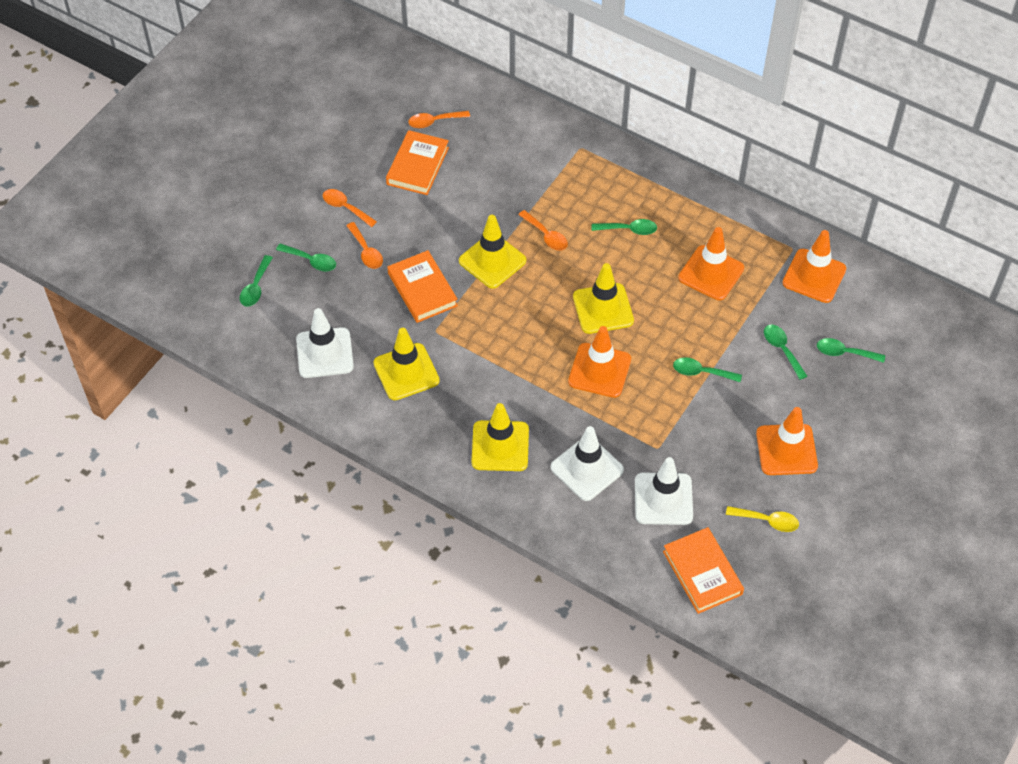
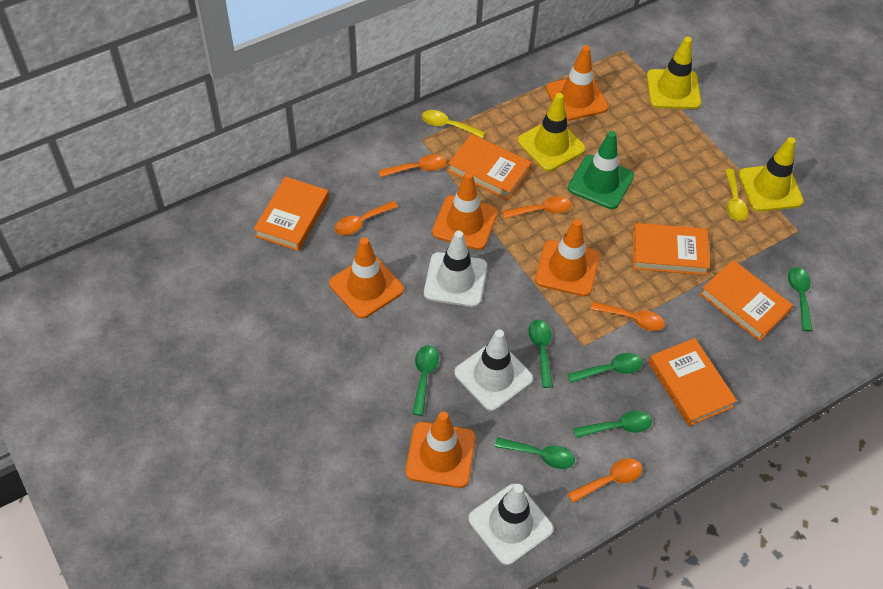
green traffic cone: none = 0 -> [568,131,634,209] = 1
orange book: [386,130,449,195] [387,250,458,323] [663,527,744,614] = 3 -> [254,176,329,251] [448,134,532,200] [633,223,710,275] [648,338,737,426] [700,260,793,341] = 5
orange spoon: [323,189,377,227] [346,222,383,269] [408,111,470,128] [518,210,568,251] = 4 -> [334,201,398,235] [379,154,446,177] [502,196,571,219] [567,458,642,503] [591,302,665,331] = 5
orange traffic cone: [568,326,631,398] [678,227,744,300] [756,407,818,475] [782,230,846,303] = 4 -> [329,237,404,319] [405,411,476,488] [432,172,498,250] [535,219,600,296] [546,45,608,121] = 5
yellow spoon: [726,506,799,532] = 1 -> [422,110,485,138] [725,169,748,221] = 2
yellow traffic cone: [373,328,440,400] [459,215,526,289] [471,403,529,471] [573,263,634,334] = 4 -> [517,93,586,171] [647,37,701,109] [739,137,804,212] = 3

